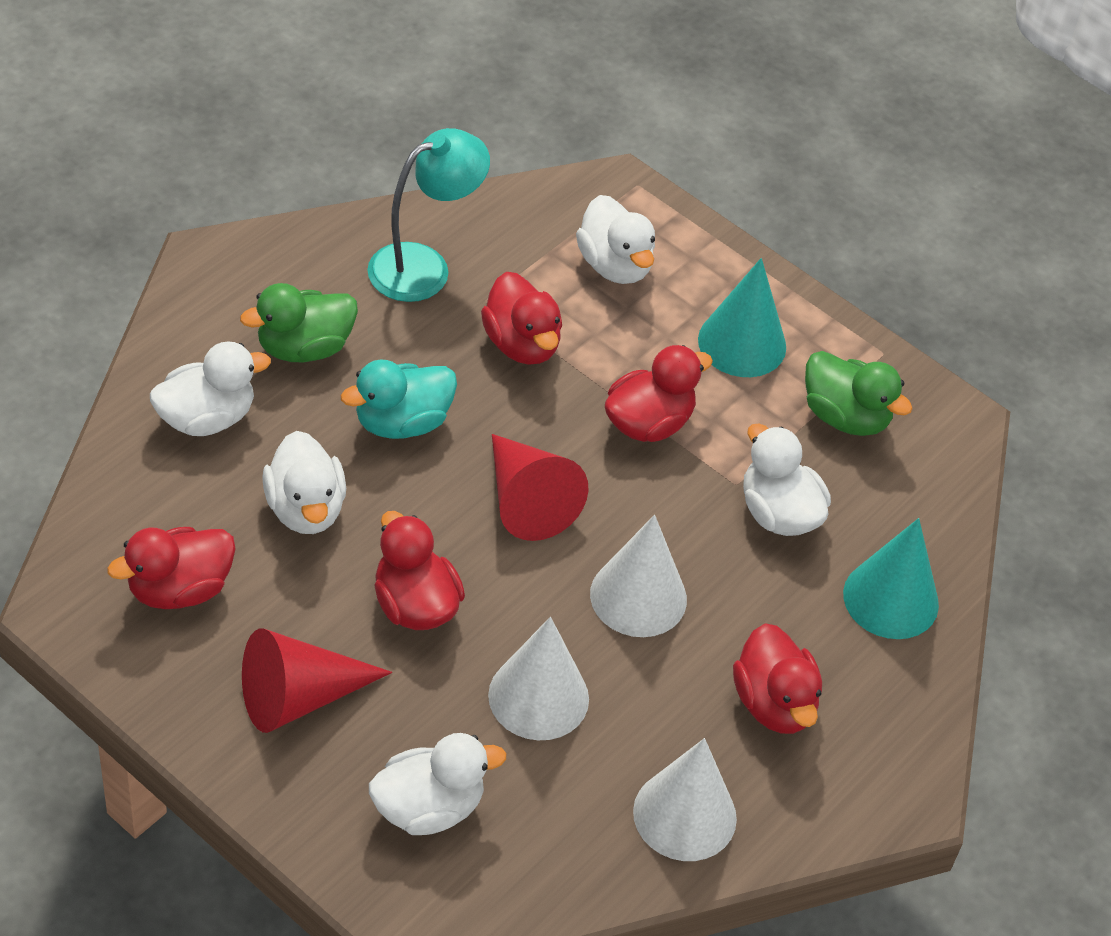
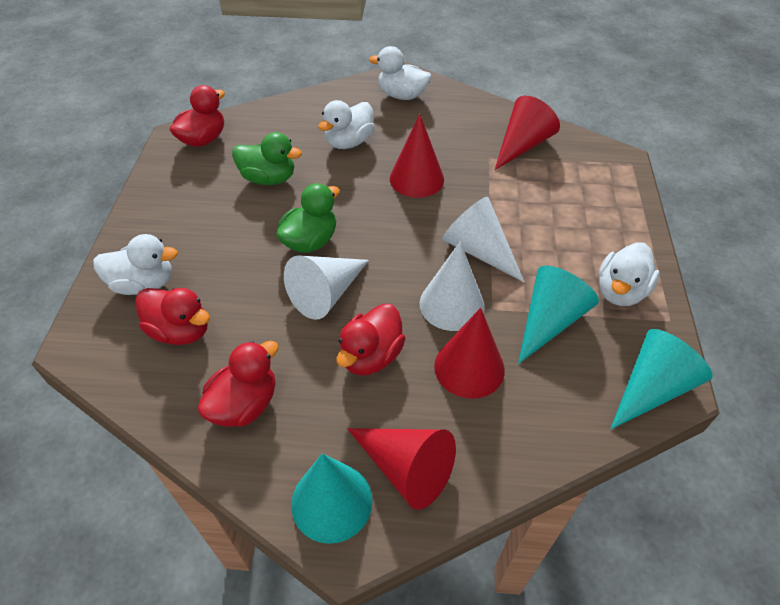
red cone: [242,629,392,733] [492,434,589,541] = 2 -> [348,428,456,510] [390,114,444,198] [434,308,505,399] [495,96,560,170] = 4
red duck: [107,527,236,609] [374,511,465,630] [481,272,562,365] [605,345,713,442] [733,623,822,734] = 5 -> [135,288,210,345] [170,85,225,147] [198,341,279,427] [336,304,406,376] = 4
turquoise cone: [698,258,786,377] [843,518,939,639] = 2 -> [291,453,373,544] [518,266,599,364] [611,329,712,429] = 3
turquoise duck: [341,360,457,439] = 1 -> none = 0
turquoise lamp: [367,128,490,302] = 1 -> none = 0
white duck: [150,341,271,436] [262,431,346,534] [369,733,506,835] [576,195,655,284] [743,424,831,536] = 5 -> [93,234,178,295] [318,100,374,149] [369,46,431,100] [599,242,660,306] = 4

